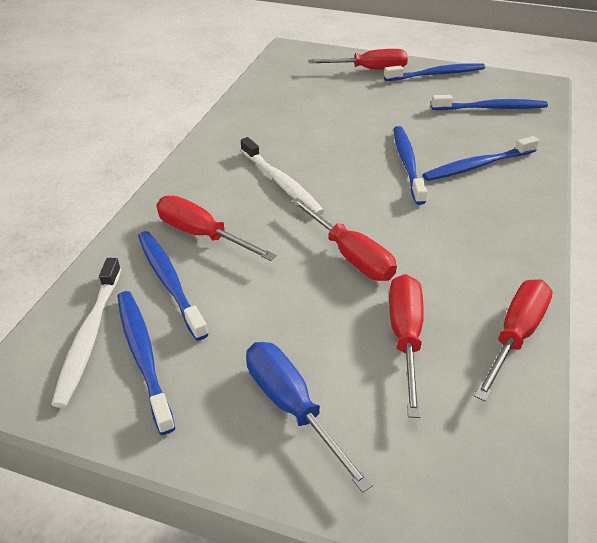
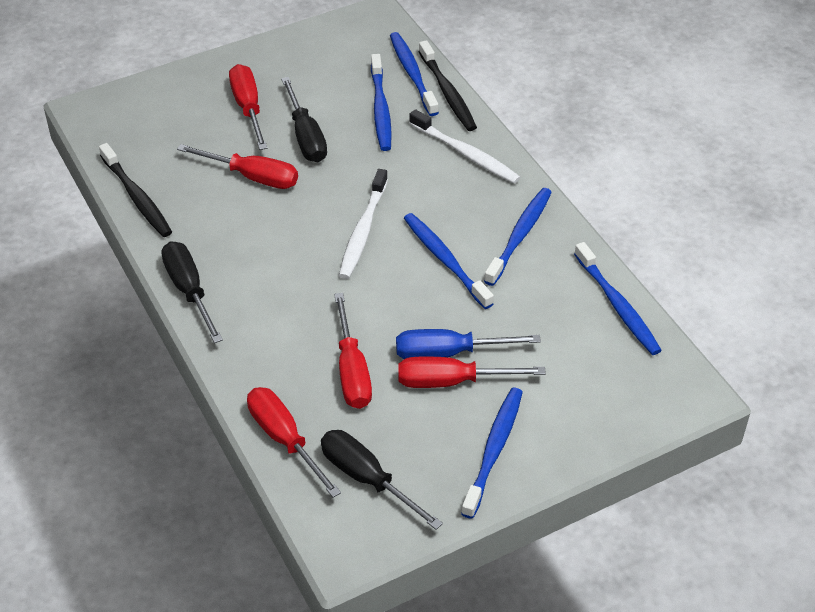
black screwdriver: none = 0 -> [161,241,223,343] [281,77,327,162] [321,430,443,530] = 3
black toothbrush: none = 0 -> [99,143,172,237] [419,40,477,131] = 2

